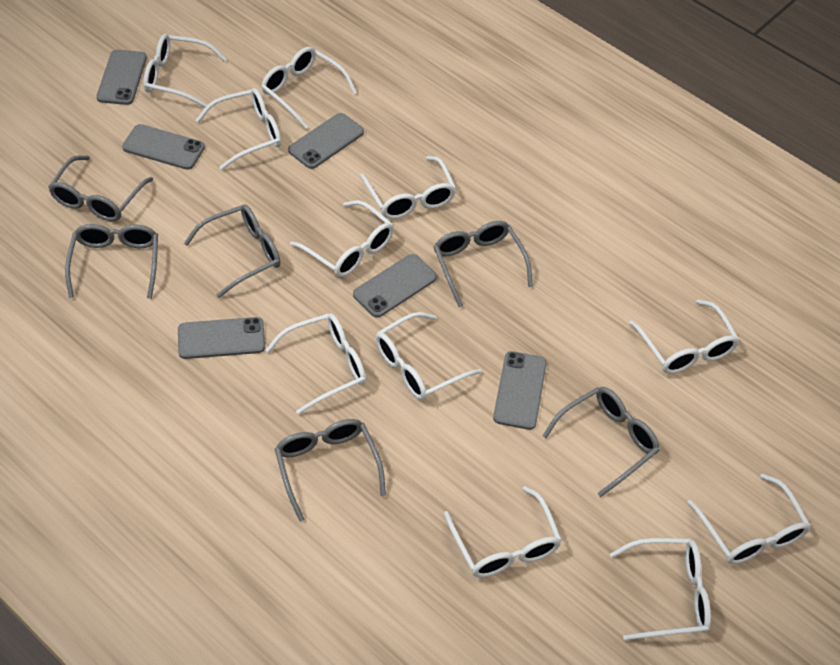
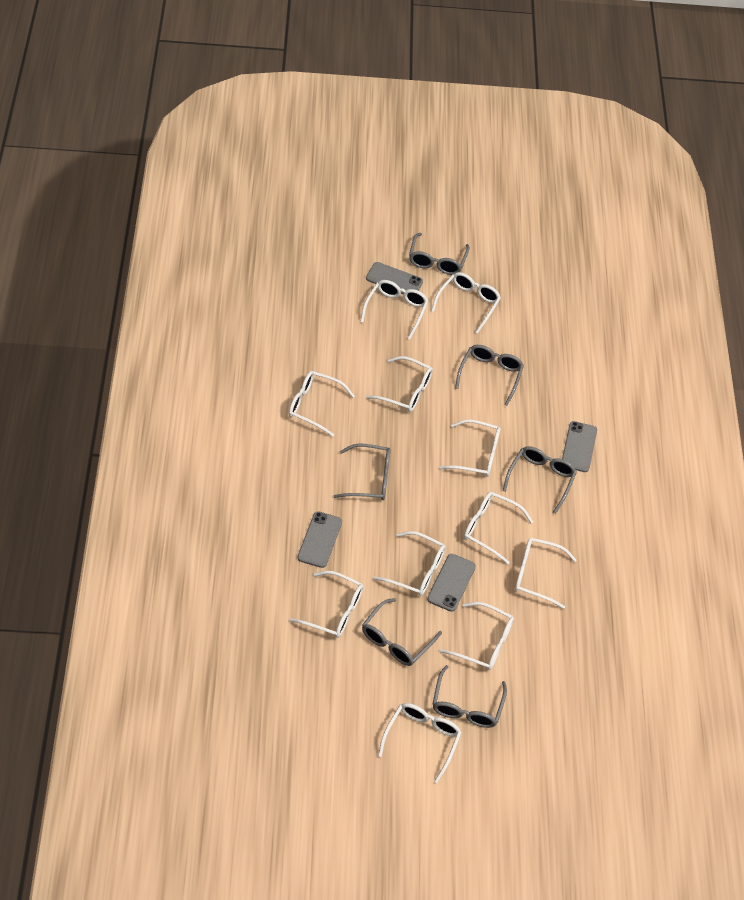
grey phone: [96,50,147,105] [122,124,205,170] [178,317,265,359] [288,113,364,169] [353,254,437,318] [493,351,547,430] = 6 -> [298,511,342,568] [366,262,423,294] [427,554,476,612] [562,421,597,472] = 4

